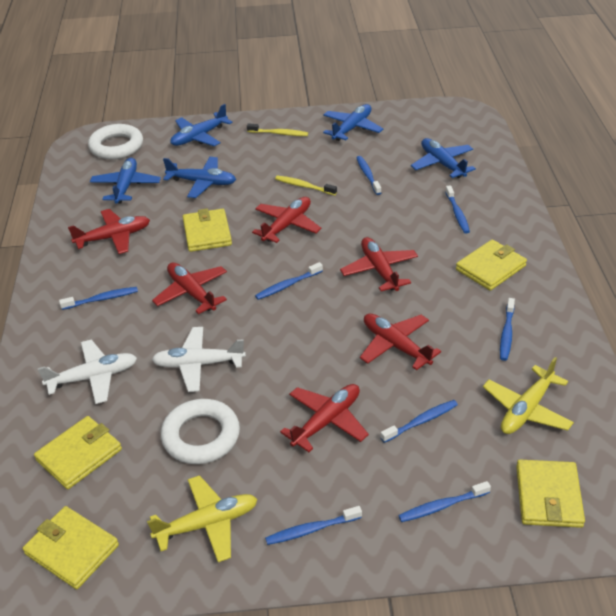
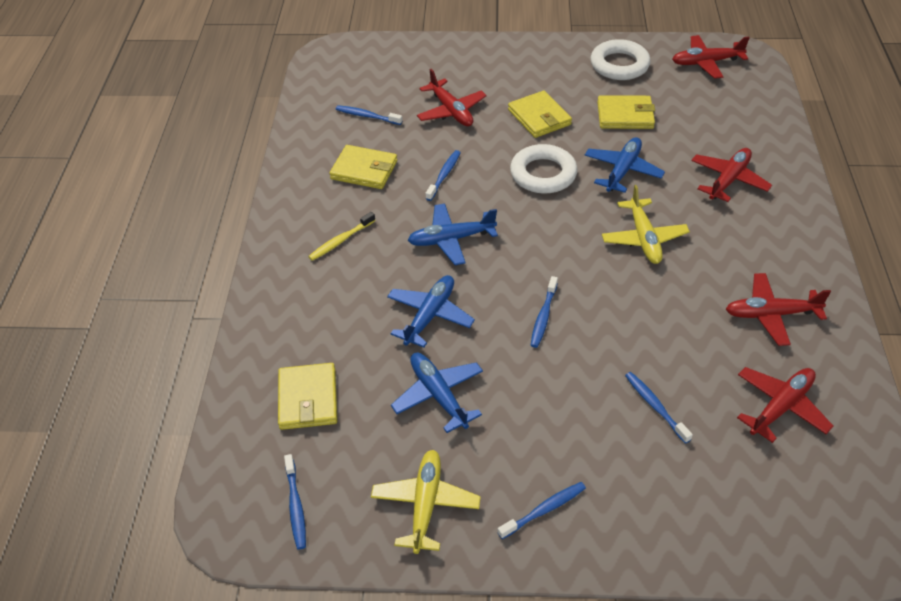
blue plane: [90,158,161,204] [163,157,236,198] [170,104,233,146] [323,104,383,141] [411,138,476,178] = 5 -> [387,275,475,347] [391,353,483,433] [408,203,498,265] [585,137,665,193] = 4
blue toothbrush: [59,287,138,310] [255,262,323,300] [265,506,362,545] [356,156,381,195] [380,400,458,443] [398,481,491,522] [445,185,470,233] [500,298,515,361] = 8 -> [284,454,306,549] [336,105,402,125] [425,150,461,201] [497,482,586,539] [531,276,558,348] [625,372,693,444] = 6
red plane: [68,209,150,254] [152,263,227,314] [252,197,322,243] [280,384,369,452] [340,237,418,291] [360,314,441,370] = 6 -> [417,69,487,126] [672,35,750,79] [691,148,772,202] [726,273,831,346] [737,367,833,443] = 5
white plane: [38,339,137,404] [151,327,246,392] = 2 -> none = 0
yellow toothbrush: [247,123,308,136] [275,175,337,195] = 2 -> [308,212,376,261] = 1
yellow wallet: [23,506,119,589] [34,416,122,489] [183,208,232,252] [456,239,527,291] [516,460,585,528] = 5 -> [278,363,337,430] [330,145,397,189] [508,91,572,138] [597,95,655,129] = 4

